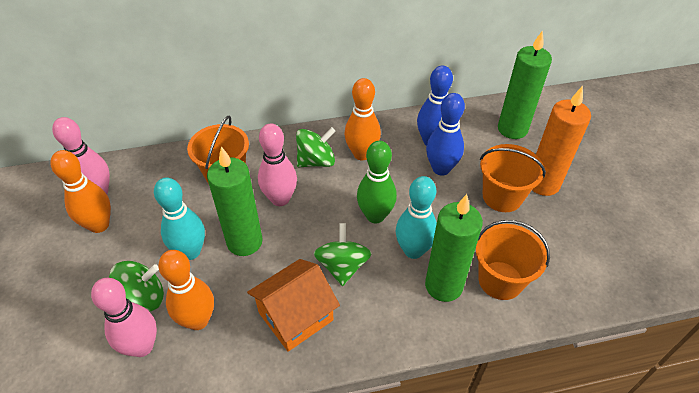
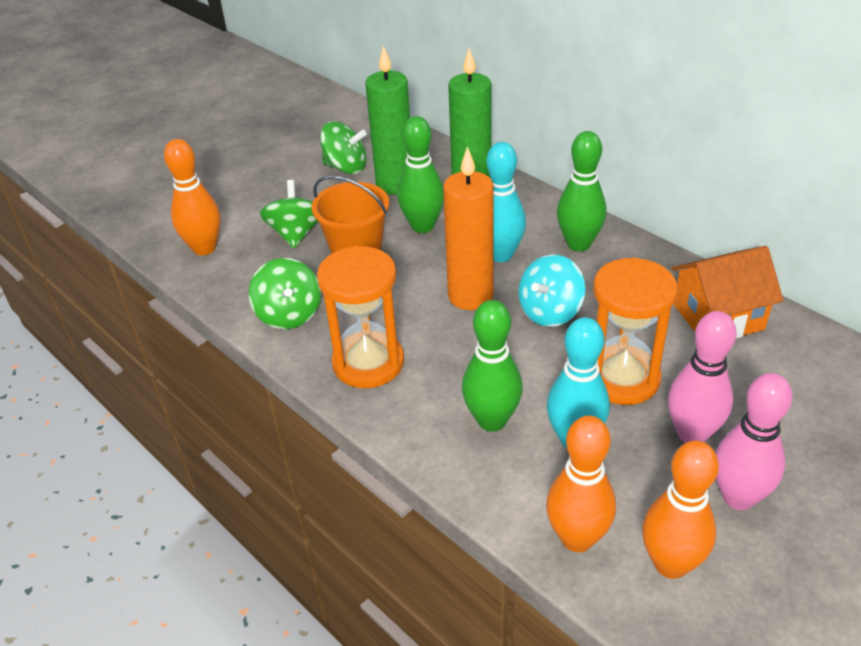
blue bowling pin: [417,66,453,146] [426,93,465,176] = 2 -> none = 0
green bowling pin: [357,141,397,223] = 1 -> [397,116,444,233] [462,300,522,432] [557,131,606,251] = 3
green candle: [207,147,263,256] [425,194,483,302] [498,30,552,139] = 3 -> [365,46,410,195] [448,48,492,178] = 2
orange bucket: [187,116,249,184] [476,220,550,300] [480,144,546,212] = 3 -> [312,175,389,254] = 1
orange hourglass: none = 0 -> [317,246,404,388] [593,258,678,405] = 2
pink bowling pin: [52,117,110,194] [91,278,157,357] [258,124,297,206] = 3 -> [668,311,737,443] [715,373,793,510] = 2
turquoise spinning top: none = 0 -> [518,254,586,327] = 1

